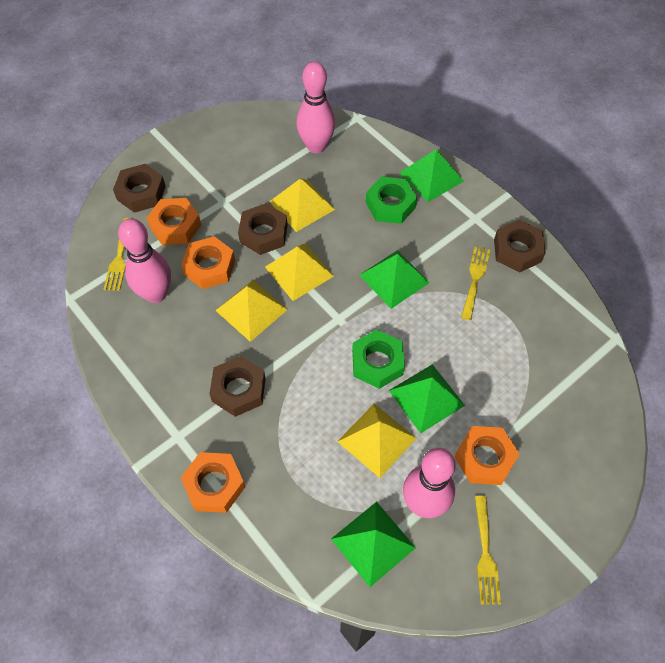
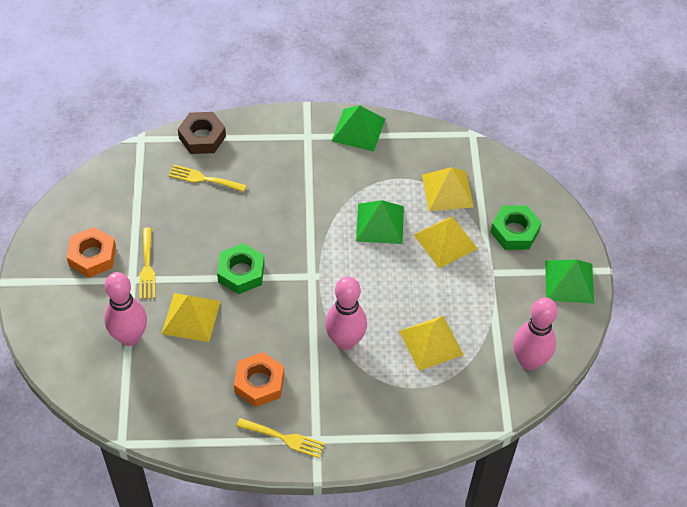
brown nut: [113,164,166,213] [209,356,266,417] [238,203,288,255] [494,220,546,272] = 4 -> [178,112,226,154] = 1
green pyramid: [331,502,416,587] [360,250,430,309] [389,364,465,433] [400,149,464,202] = 4 -> [332,105,385,152] [356,200,404,244] [545,260,594,304] = 3
orange nut: [147,198,201,245] [181,236,235,289] [181,452,245,513] [455,426,520,485] = 4 -> [67,227,116,278] [234,352,284,407] = 2

